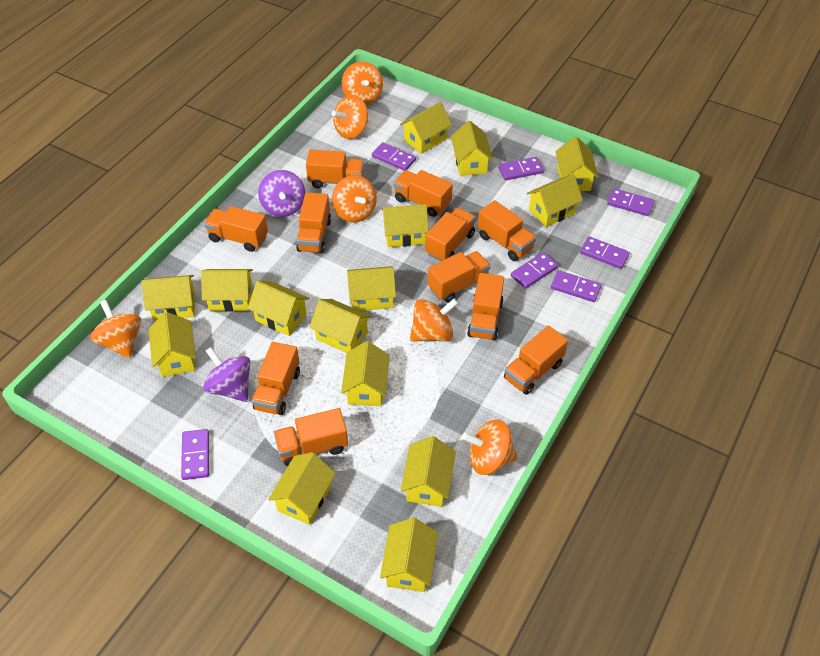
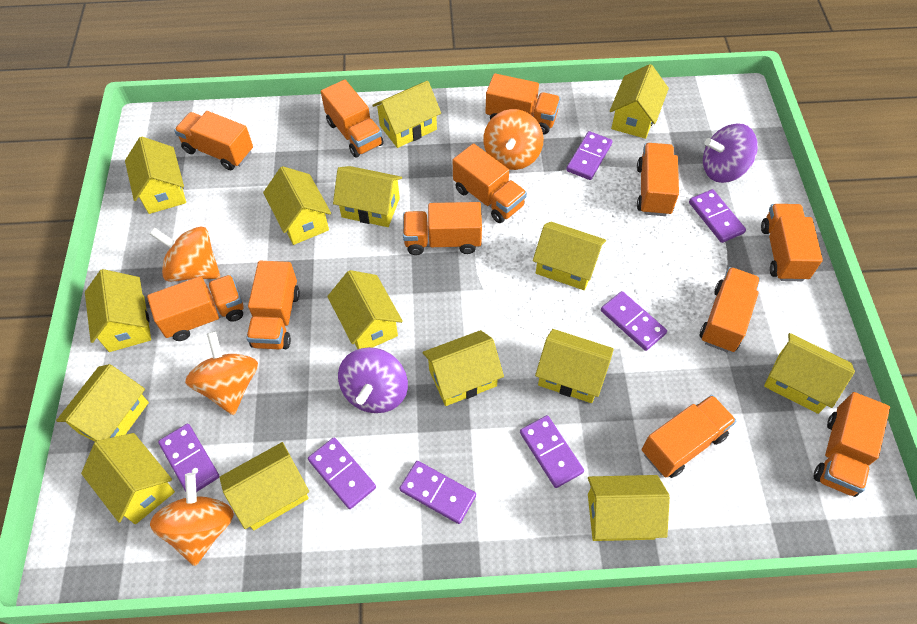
orange spinning top: [90,300,141,359] [332,95,368,139] [332,175,377,222] [342,61,383,104] [410,298,458,342] [462,419,518,475] = 6 -> [150,227,220,282] [150,473,234,566] [185,331,258,415] [483,109,544,170] = 4
orange truck: [204,206,268,252] [251,342,300,415] [274,408,348,466] [296,192,331,253] [306,149,364,188] [393,170,453,217] [425,208,476,262] [428,251,491,303] [467,273,504,341] [478,200,536,261] [504,326,568,395] = 11 -> [147,275,244,341] [174,111,253,170] [246,261,300,349] [321,80,384,158] [403,202,482,255] [453,144,527,223] [485,73,561,135] [637,143,679,216] [642,395,736,478] [700,267,760,352] [761,204,823,281] [814,392,890,497] = 12

